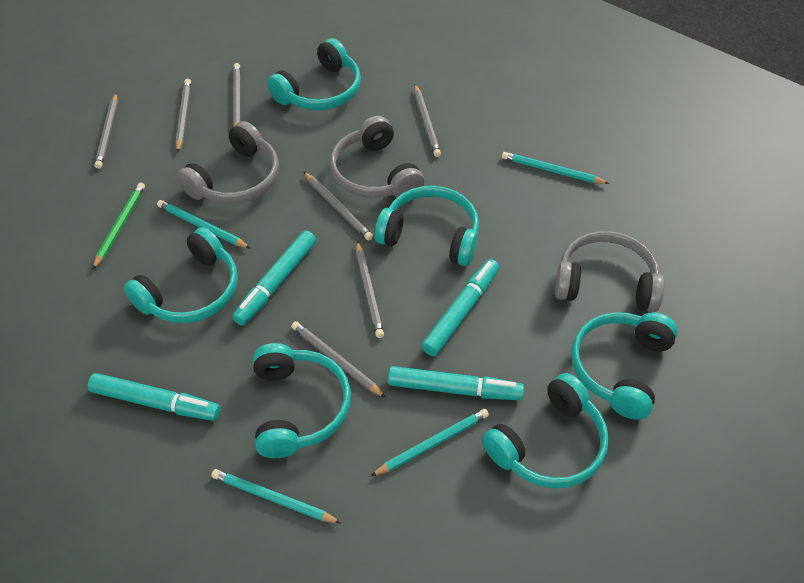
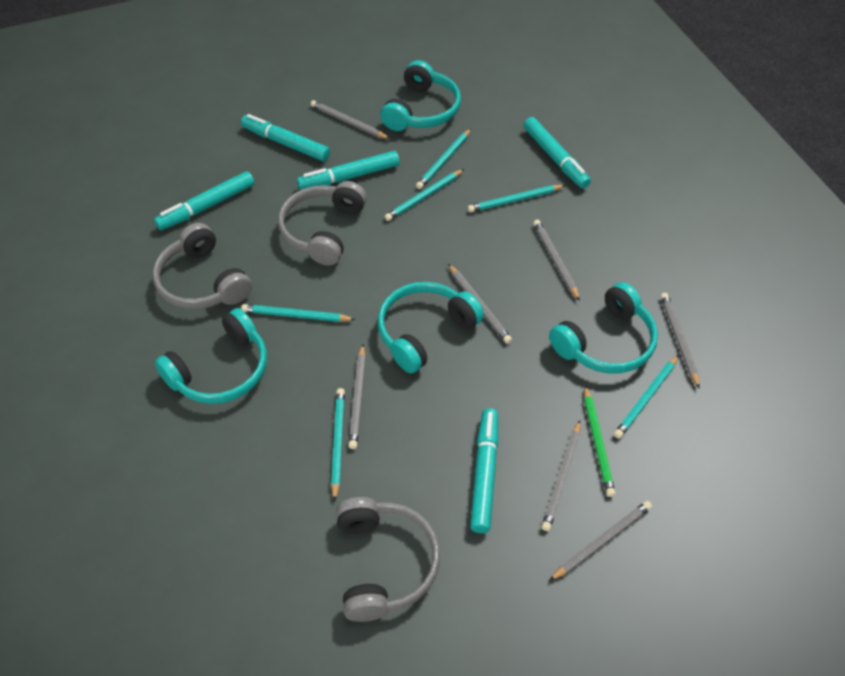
turquoise headphones: [124,227,238,323] [253,343,351,458] [267,38,361,110] [375,186,479,266] [482,373,609,488] [571,312,678,420] = 6 -> [155,308,267,404] [377,282,484,373] [380,60,461,131] [549,282,658,374] = 4
turquoise marker: [88,373,221,421] [232,231,316,326] [388,366,524,400] [421,259,499,356] = 4 -> [154,171,254,230] [241,114,330,161] [297,151,400,190] [470,408,498,533] [523,117,591,189] = 5
turquoise pencil: [157,200,250,248] [211,469,341,523] [371,409,489,476] [502,152,609,184] = 4 -> [241,304,356,322] [331,388,345,502] [384,169,464,221] [416,129,471,189] [468,185,566,212] [614,354,679,439] = 6

